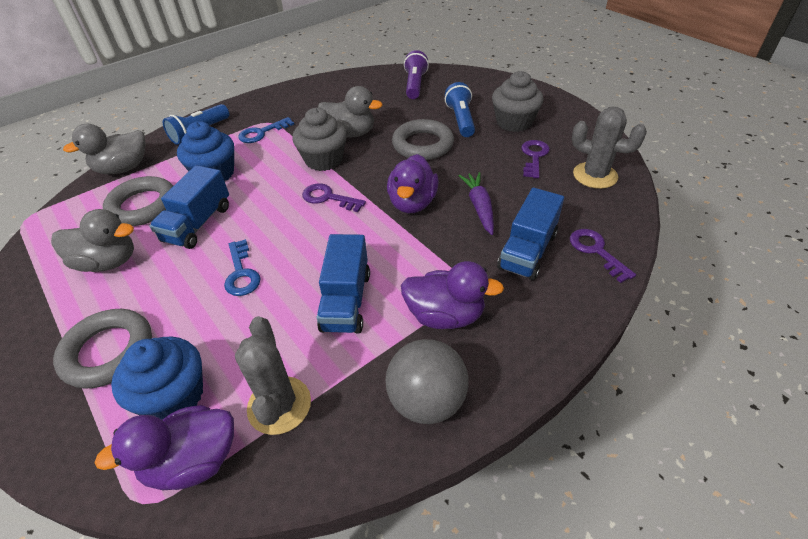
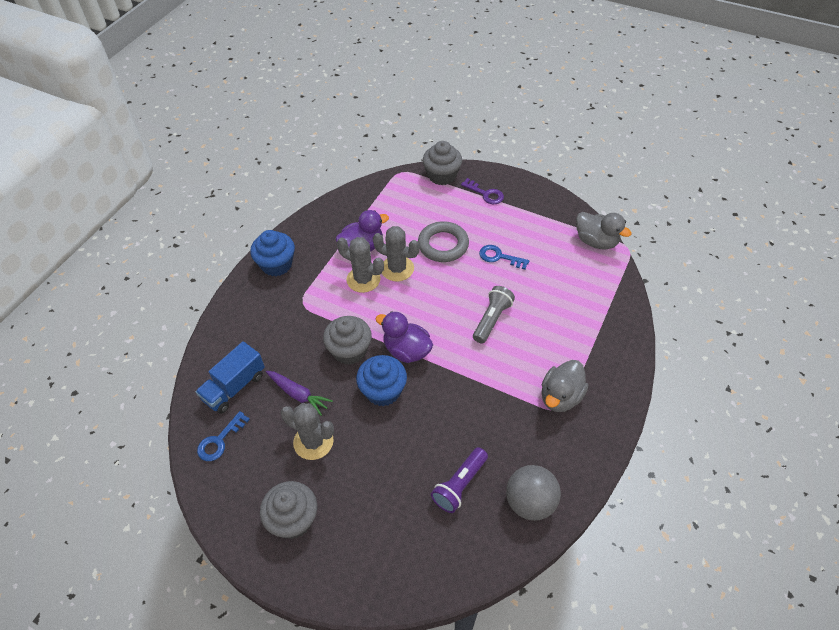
blue flashlight: [163,104,229,145] [445,82,475,137] = 2 -> none = 0
blue truck: [150,165,229,249] [316,234,370,333] [497,188,564,280] = 3 -> [195,341,265,413] = 1
grey cactus: [235,316,311,435] [572,107,647,189] = 2 -> [281,403,334,460] [337,237,384,293] [373,226,420,281] = 3
grey cupcake: [292,108,347,171] [492,71,544,132] = 2 -> [260,481,317,539] [323,316,372,365] [423,141,462,185] = 3
grey duck: [51,209,134,272] [63,124,146,174] [318,86,383,138] = 3 -> [541,360,588,412] [576,212,632,249] = 2
grey flashlight: none = 0 -> [473,286,515,344] = 1
grey ring: [53,309,152,389] [103,176,173,226] [392,119,454,160] = 3 -> [418,221,469,262] = 1
purple duck: [94,405,234,490] [387,154,439,213] [401,261,504,329] = 3 -> [336,210,389,252] [376,311,433,363] = 2
purple key: [302,183,366,212] [521,140,550,178] [570,229,636,283] = 3 -> [461,178,504,204] = 1

